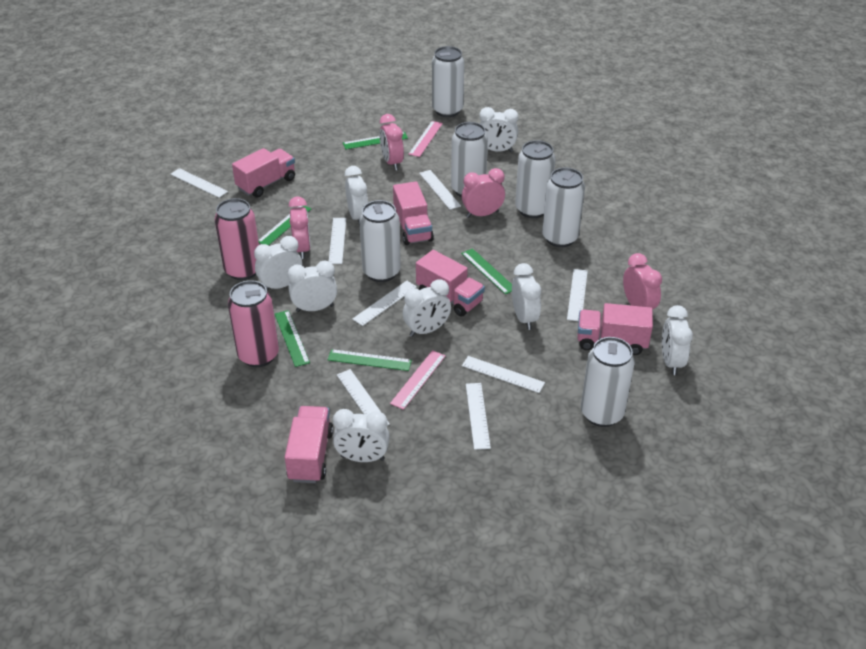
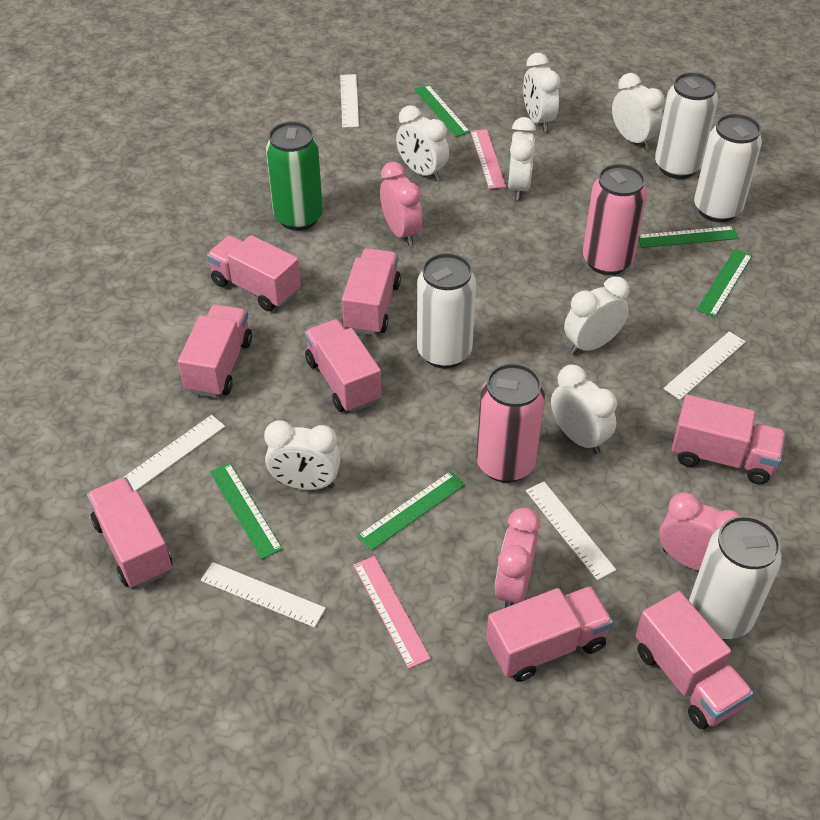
green can: none = 0 -> [266,121,323,231] = 1
pink clock: [289,196,311,259] [380,114,404,170] [462,168,505,218] [623,253,662,309] = 4 -> [380,162,422,246] [494,508,540,608] [659,492,741,571] = 3
pink truck: [232,148,295,198] [285,406,334,483] [393,181,434,245] [416,250,485,316] [577,303,653,355] = 5 -> [87,477,173,588] [178,305,252,398] [207,235,301,311] [304,319,382,413] [342,248,401,335] [486,586,613,682] [635,591,754,729] [672,395,786,484] = 8
white can: [359,200,401,282] [432,46,464,117] [451,122,488,197] [515,140,556,218] [542,168,585,247] [581,337,635,427] = 6 -> [417,253,476,368] [655,72,718,179] [689,516,782,639] [694,114,762,222] = 4
white clock: [254,236,302,291] [287,260,337,312] [333,409,390,462] [345,166,368,226] [403,279,451,337] [479,107,518,152] [512,263,541,330] [662,305,693,375] = 8 -> [264,420,341,490] [396,105,449,181] [508,117,536,200] [523,53,560,131] [551,365,617,454] [564,277,629,355] [612,73,664,150] = 7
white ruler: [170,168,228,198] [329,218,346,264] [337,369,390,426] [352,281,417,326] [419,170,461,210] [462,356,545,393] [466,383,491,450] [567,269,588,321] = 8 -> [122,415,225,491] [201,562,326,628] [340,74,359,128] [526,482,616,580] [663,331,746,400] = 5

